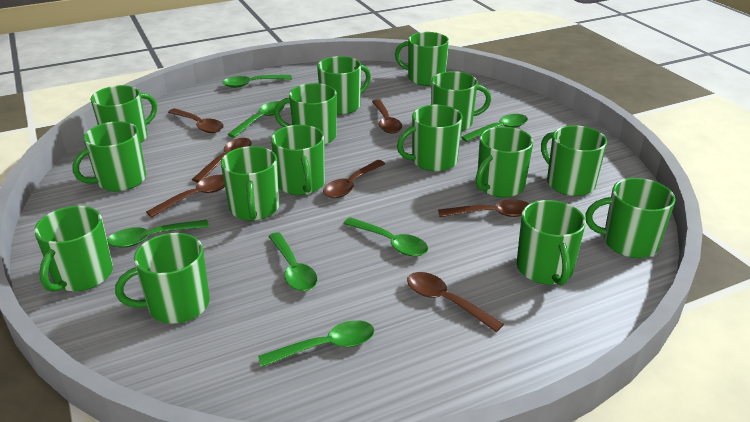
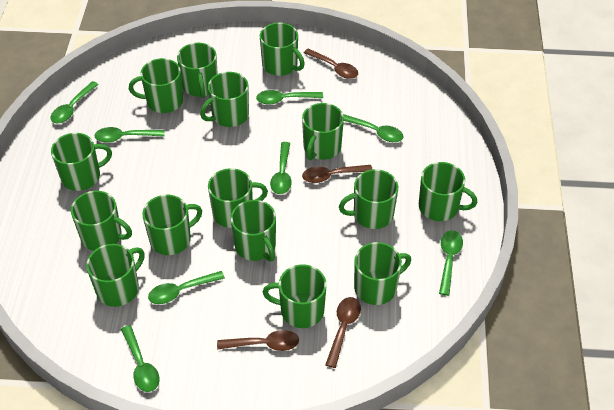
brown spoon: [146,175,225,218] [168,108,224,133] [192,138,252,183] [323,160,385,198] [372,100,402,133] [407,272,504,332] [438,199,529,217] = 7 -> [217,330,299,351] [302,165,373,183] [304,48,358,79] [325,297,361,368] = 4
green spoon: [107,220,209,248] [222,75,292,88] [227,101,285,138] [258,320,375,367] [268,232,317,291] [343,217,428,256] [461,114,528,142] = 7 -> [50,81,99,123] [94,127,165,143] [121,325,159,392] [148,271,225,304] [256,90,323,105] [270,142,292,194] [343,114,403,142] [439,230,463,296] = 8

